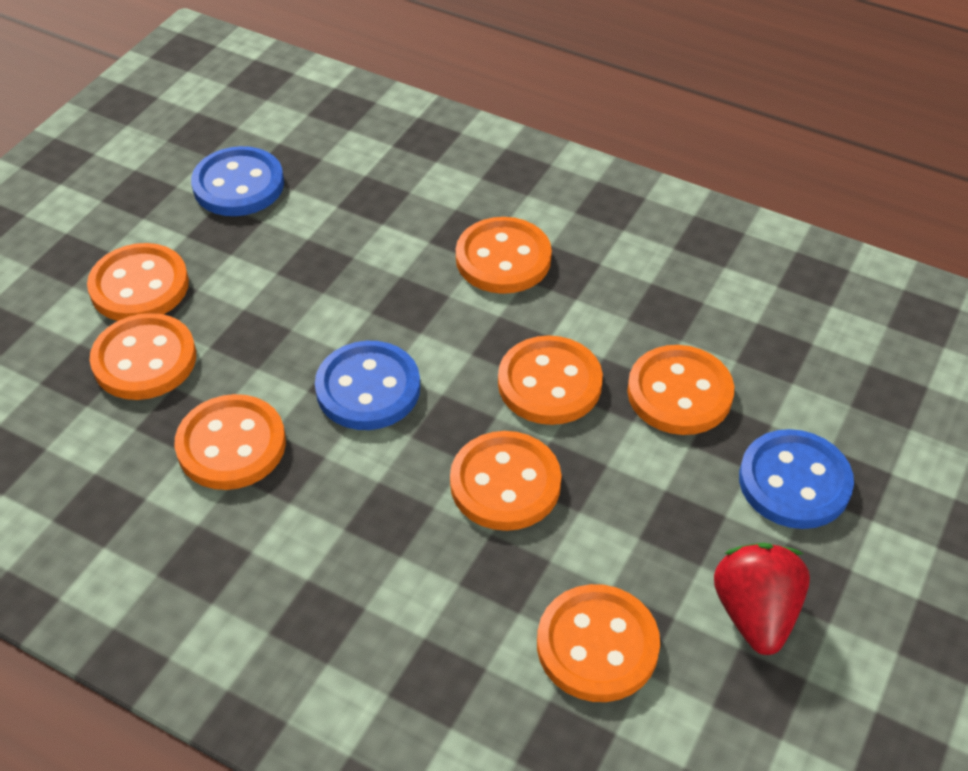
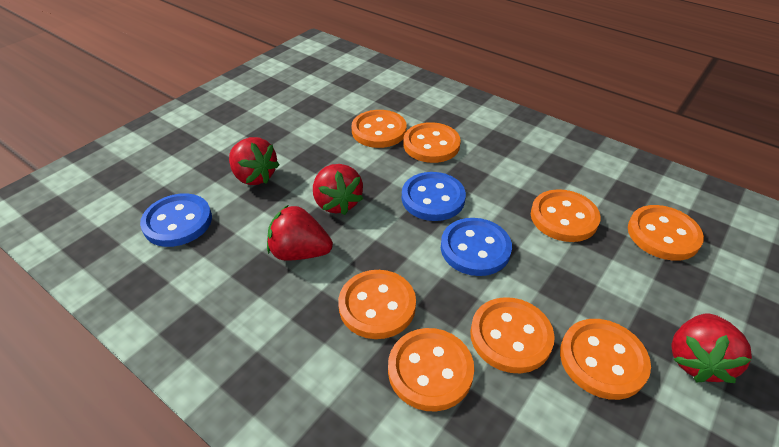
red strawberry: [714,543,810,655] = 1 -> [229,137,280,185] [267,205,333,261] [313,164,363,215] [672,314,752,383] = 4

